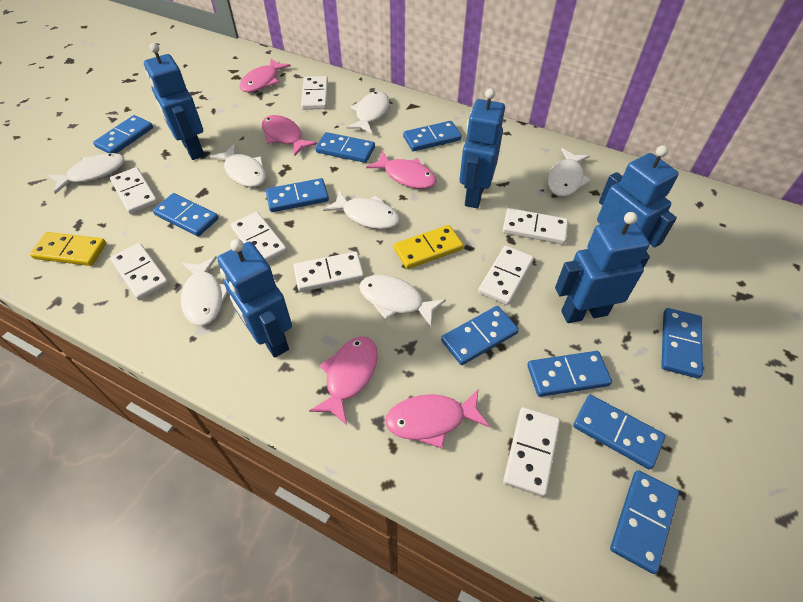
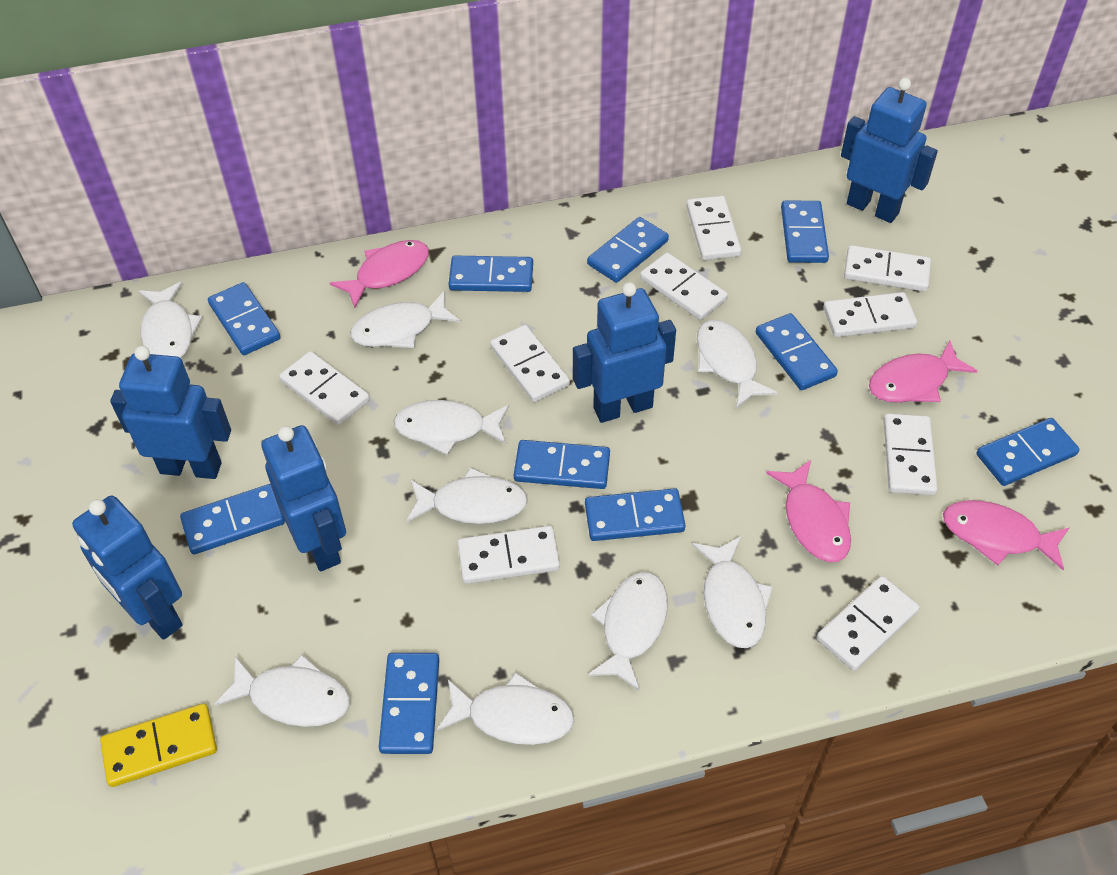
pink fish: [240,59,291,92] [262,115,317,156] [309,336,378,425] [366,151,437,189] [385,389,490,449] = 5 -> [330,240,429,308] [766,460,851,562] [869,340,978,403] [943,500,1069,570] = 4
white domino: [110,167,158,214] [110,243,169,301] [231,212,287,262] [294,252,364,292] [301,76,328,110] [478,245,534,305] [502,208,568,244] [503,407,560,497] = 8 -> [279,351,370,425] [458,526,560,584] [490,325,570,402] [640,253,728,320] [686,196,742,260] [817,576,920,671] [823,292,917,337] [844,245,931,292] [883,413,938,495] = 9
white fish: [48,153,124,194] [181,256,228,326] [210,144,266,187] [323,191,400,229] [346,92,390,134] [359,275,446,327] [547,148,591,197] = 7 -> [138,282,202,358] [214,654,350,727] [350,291,460,348] [394,400,509,455] [406,467,528,524] [437,672,574,745] [588,572,668,691] [692,536,773,648] [697,320,778,408] = 9
yellow domino: [30,232,106,266] [394,225,464,269] = 2 -> [100,704,217,787] = 1

